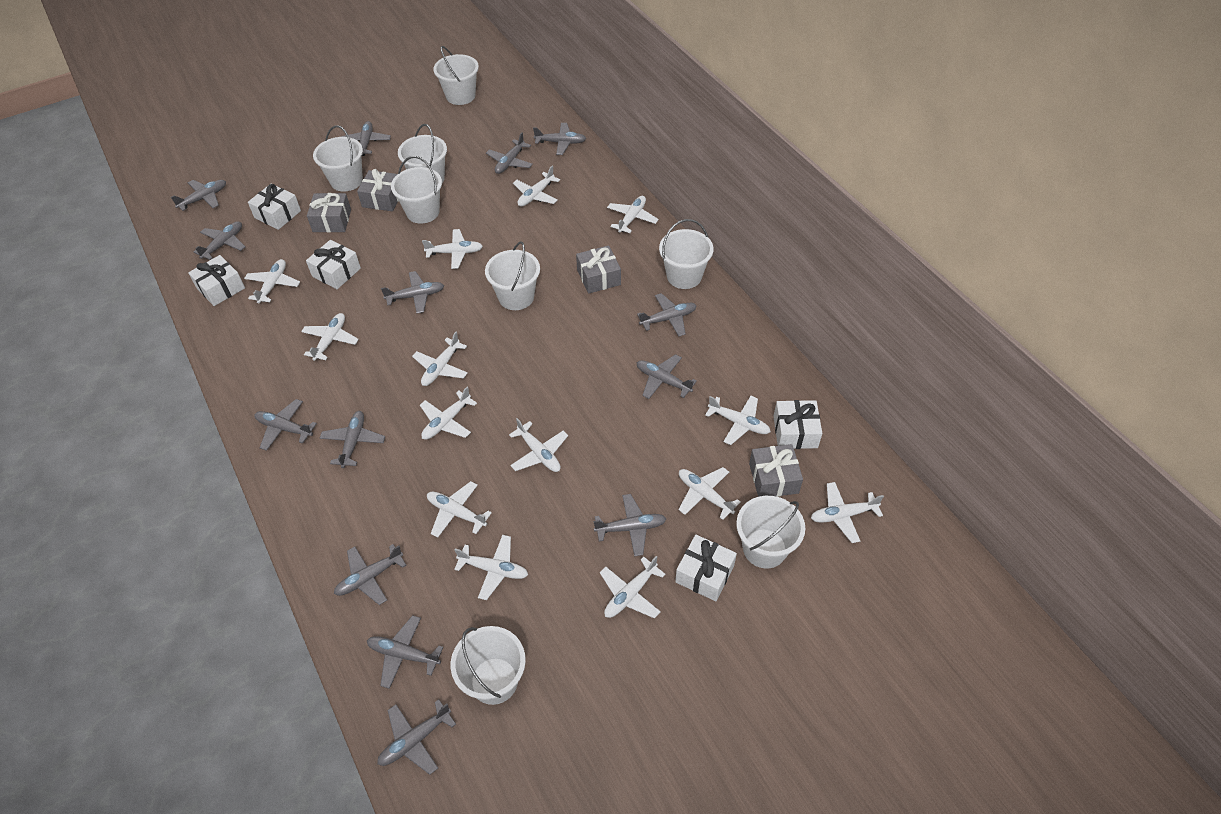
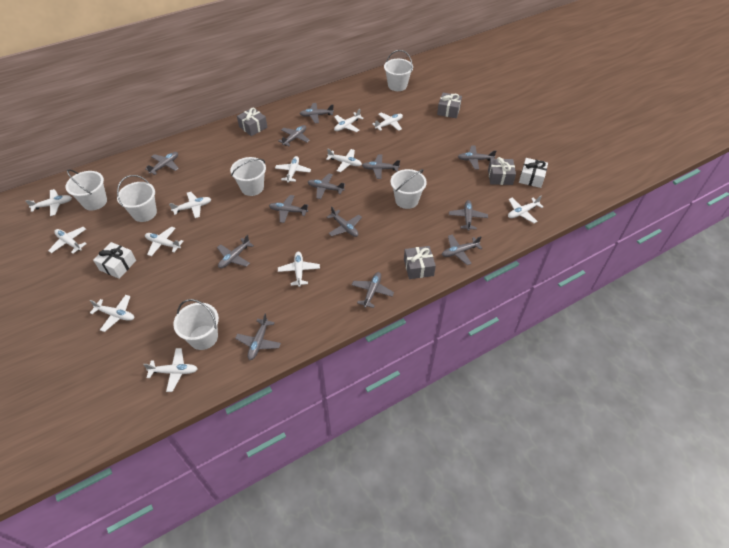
grey plane: [171,180,226,211] [194,221,246,260] [254,399,317,451] [320,411,385,468] [334,544,407,605] [341,121,391,156] [367,615,443,689] [377,699,456,775] [381,271,444,314] [486,132,533,174] [533,123,586,155] [593,494,666,556] [637,293,697,336] [637,354,697,399] = 14 -> [146,152,179,175] [217,235,254,268] [235,314,281,360] [269,195,308,223] [279,125,310,146] [300,103,334,123] [308,173,345,199] [327,206,362,237] [352,272,394,308] [362,154,400,179] [442,235,482,265] [449,200,488,231] [458,146,496,169] = 13
white bucket: [313,125,363,192] [391,156,442,224] [398,124,447,183] [433,46,479,105] [451,626,526,705] [485,241,540,310] [659,219,714,289] [736,496,805,568] = 8 -> [66,169,107,210] [117,175,157,222] [173,299,219,350] [230,157,266,196] [384,50,413,91] [391,169,427,209] = 6
white gift: [188,255,245,306] [248,184,301,230] [306,240,361,289] [675,535,737,601] [773,400,822,449] = 5 -> [93,242,136,279] [519,158,548,188] = 2
white plane: [244,259,300,304] [301,313,359,361] [412,332,468,386] [420,387,477,440] [422,229,483,269] [427,481,492,538] [454,535,528,600] [509,418,568,472] [513,166,560,206] [600,556,666,619] [607,196,659,233] [679,467,741,520] [705,396,771,445] [811,482,884,543] = 14 -> [25,189,72,216] [48,227,87,254] [90,295,134,332] [143,348,198,392] [145,226,183,256] [169,192,211,218] [275,156,311,183] [278,252,320,287] [326,148,362,172] [334,109,364,132] [372,112,403,131] [508,196,543,223] = 12

